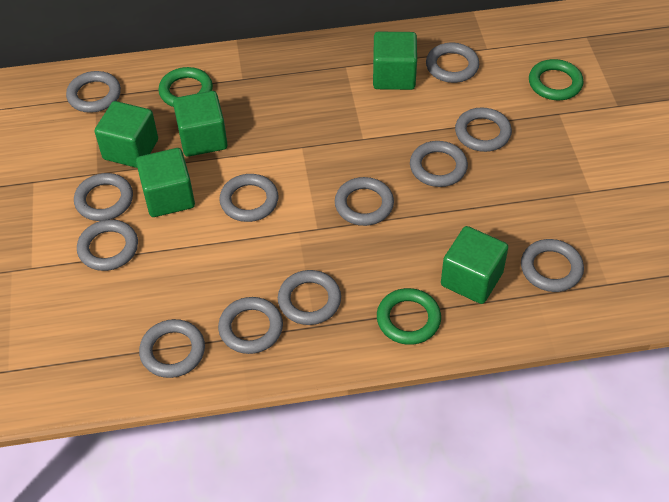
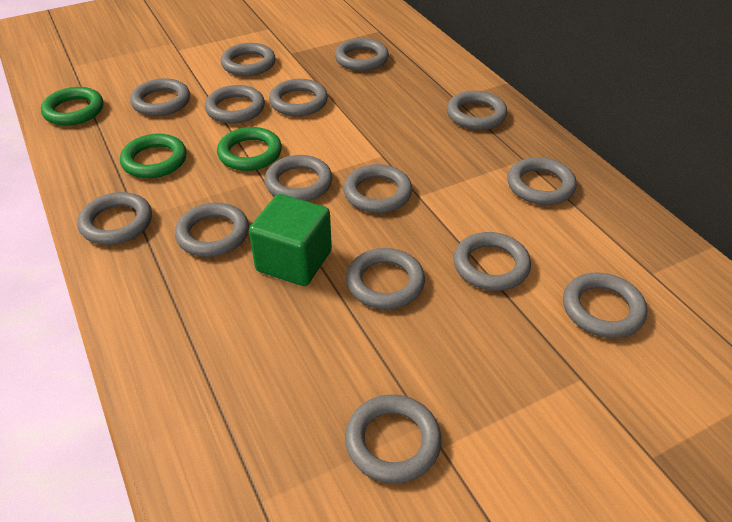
green cube: [94,101,158,168] [136,148,195,217] [173,91,228,157] [373,32,417,90] [441,226,508,304] = 5 -> [249,194,332,286] = 1
grey ring: [66,71,121,113] [74,173,133,221] [77,220,138,271] [139,319,205,378] [218,297,283,354] [219,174,279,222] [278,270,341,325] [335,177,394,226] [410,141,468,187] [426,43,479,83] [455,108,512,152] [521,239,584,292] = 12 -> [77,192,152,245] [130,78,190,116] [175,203,249,257] [205,85,265,124] [221,43,276,76] [265,155,332,201] [269,79,328,116] [335,38,389,71] [344,164,412,213] [345,394,442,484] [346,248,425,309] [447,91,507,130] [453,232,531,291] [507,157,577,205] [563,273,647,338] = 15

